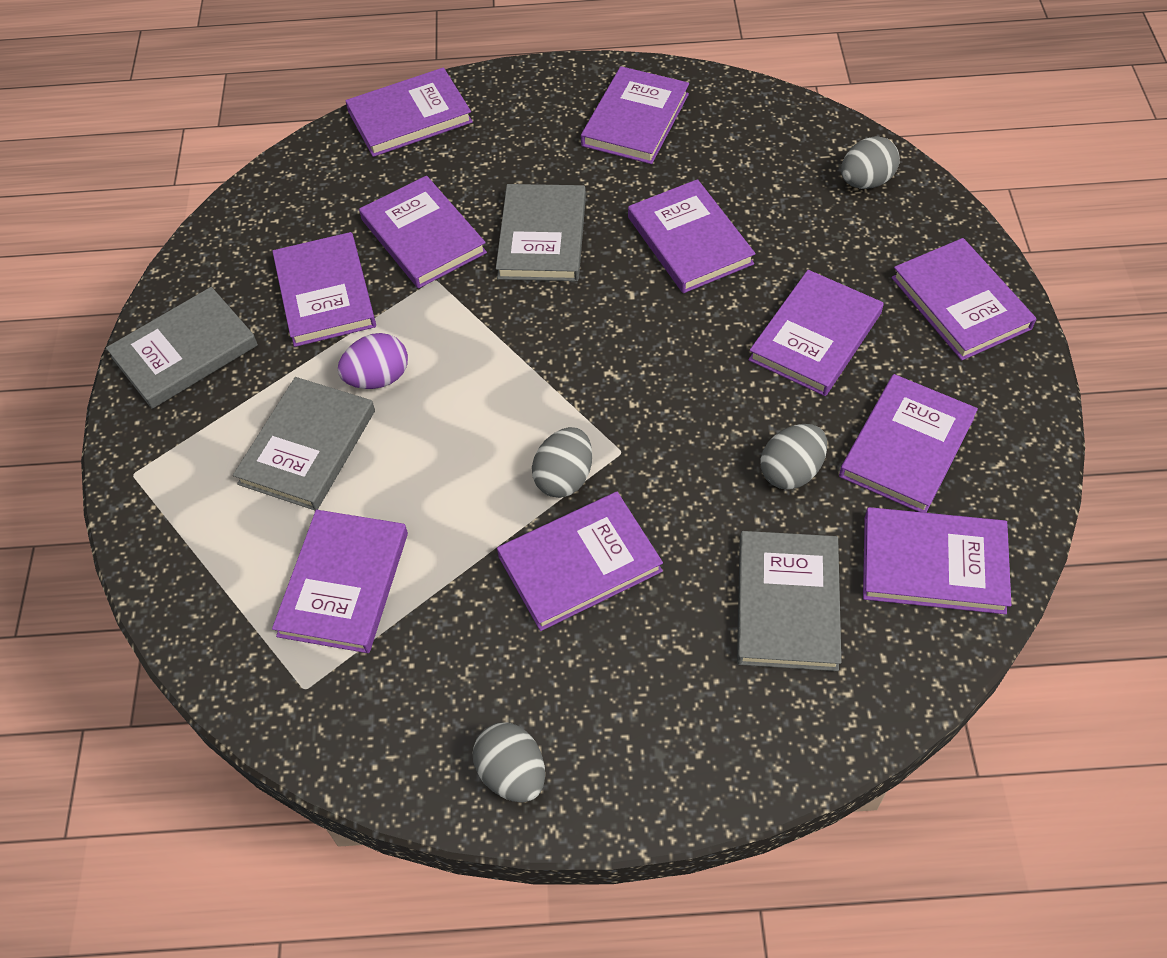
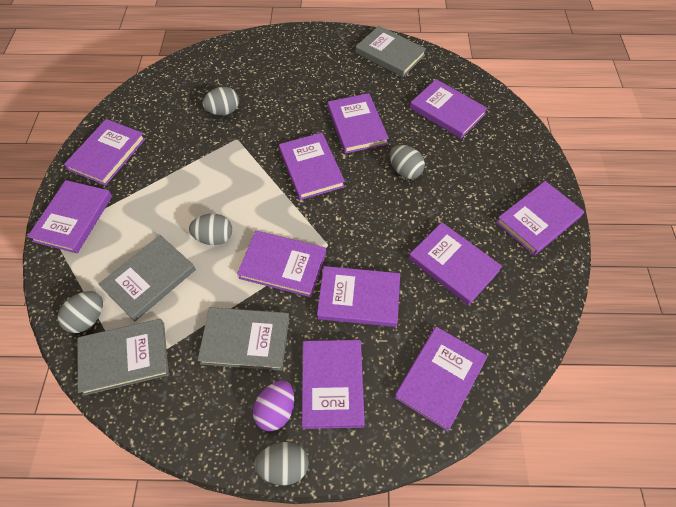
grey egg: [473,723,545,802] [532,427,592,498] [760,424,827,490] [841,136,900,189] = 4 -> [58,291,103,333] [189,214,232,245] [202,87,239,115] [254,442,309,485] [390,145,425,179] = 5

